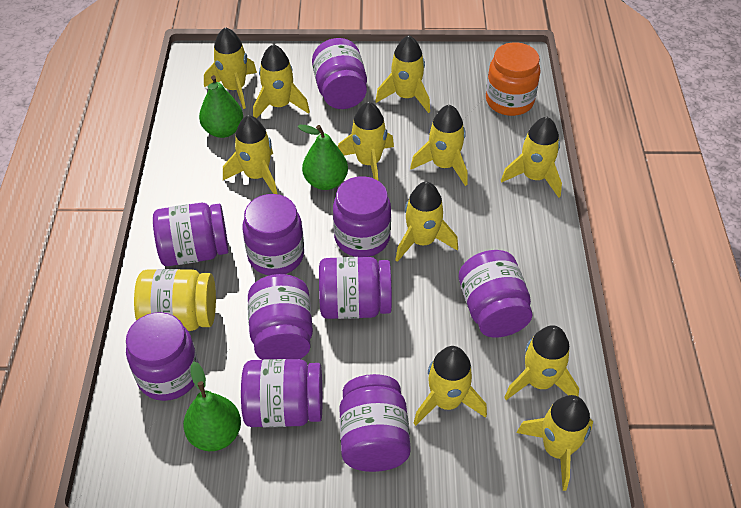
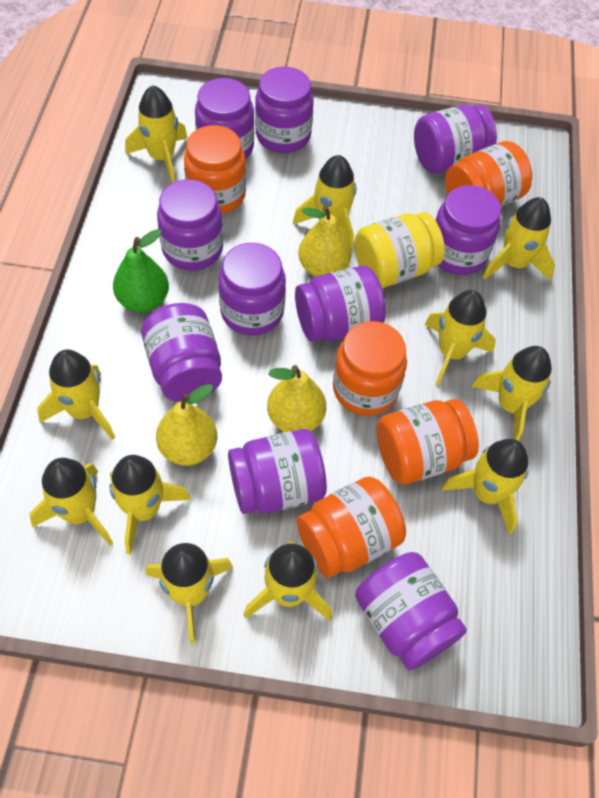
green pear: [183,362,241,451] [199,75,243,138] [298,125,348,190] = 3 -> [113,229,169,312] = 1
orange jar: [486,42,541,116] = 1 -> [184,125,246,214] [297,477,406,578] [333,321,407,416] [377,399,479,484] [445,141,532,207] = 5
yellow pear: none = 0 -> [156,384,217,466] [267,365,326,432] [298,206,352,277] = 3

